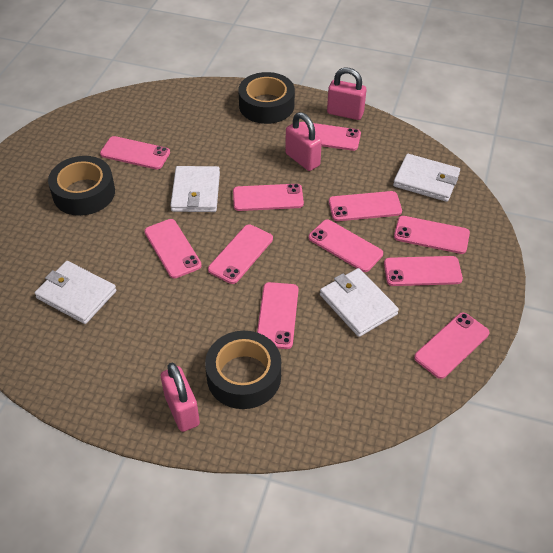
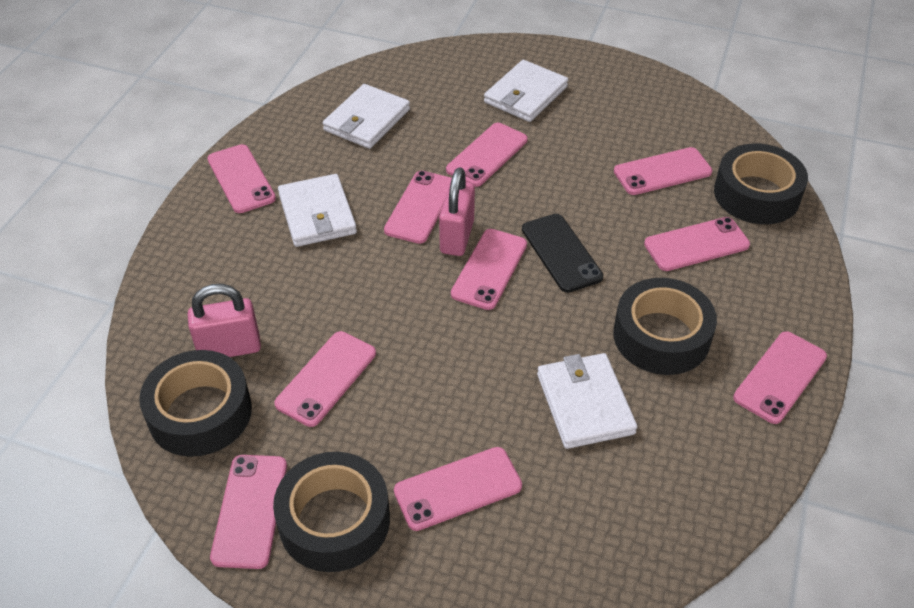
black phone: none = 0 -> [522,214,603,293] = 1
black tape: [48,156,115,216] [205,331,281,409] [238,72,295,124] = 3 -> [139,350,252,457] [273,452,390,572] [613,278,717,375] [714,144,808,224] = 4
pink padlock: [161,363,200,432] [285,112,322,171] [327,68,367,120] = 3 -> [188,284,261,357] [439,167,475,256] = 2
pink phone: [100,136,170,169] [145,219,202,278] [208,224,273,284] [233,184,304,211] [257,282,299,349] [299,122,361,151] [309,220,383,272] [329,191,402,221] [384,256,463,286] [394,216,470,254] [414,312,489,379] = 11 -> [207,144,276,213] [210,455,287,569] [274,331,376,427] [384,171,452,244] [394,447,522,531] [446,123,527,187] [451,229,527,310] [614,147,712,195] [644,217,750,271] [733,331,827,424] = 10

